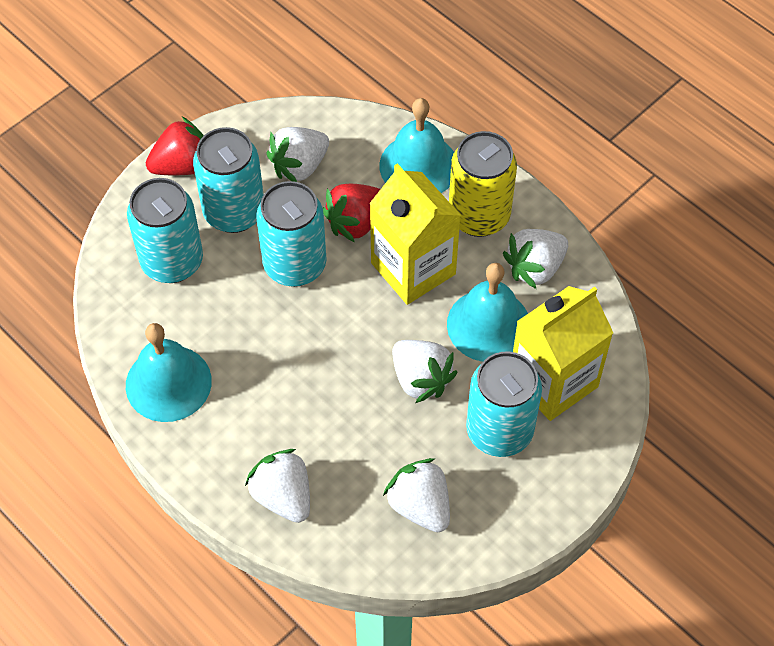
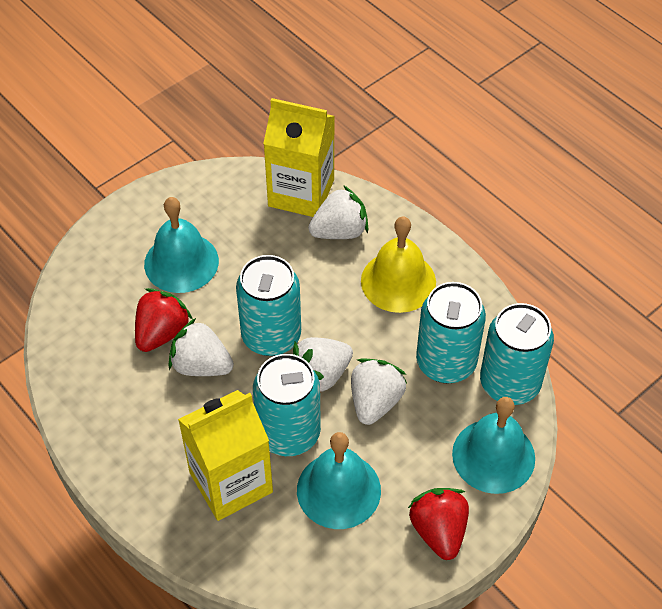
white strawberry: [245,449,310,523] [267,127,329,182] [383,458,450,532] [392,340,457,403] [503,229,568,289] = 5 -> [169,318,234,376] [293,337,353,392] [308,185,368,239] [351,359,407,425] = 4
yellow bell: none = 0 -> [361,216,436,313] = 1
yellow can: [449,131,517,237] = 1 -> none = 0

